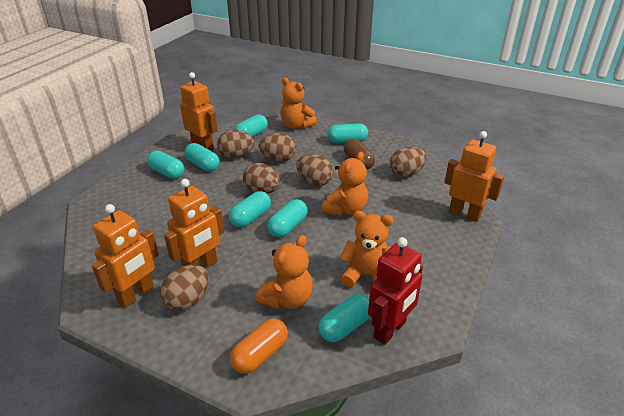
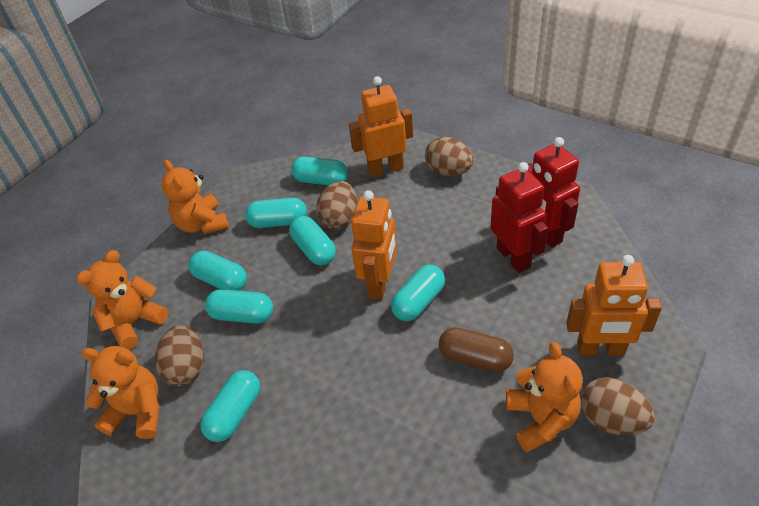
brown egg: [160,265,209,311] [217,130,254,158] [243,163,280,194] [259,133,296,162] [296,154,333,186] [390,147,427,177] = 6 -> [155,325,204,386] [316,181,357,230] [425,137,473,176] [581,377,655,435] = 4
orange capsule: [230,318,288,374] = 1 -> none = 0
orange robot: [92,204,159,308] [164,179,224,268] [180,72,218,151] [444,131,504,222] = 4 -> [349,76,413,177] [351,190,397,300] [566,255,662,355] = 3
red robot: [368,237,423,345] = 1 -> [490,162,548,273] [528,137,580,248] = 2

